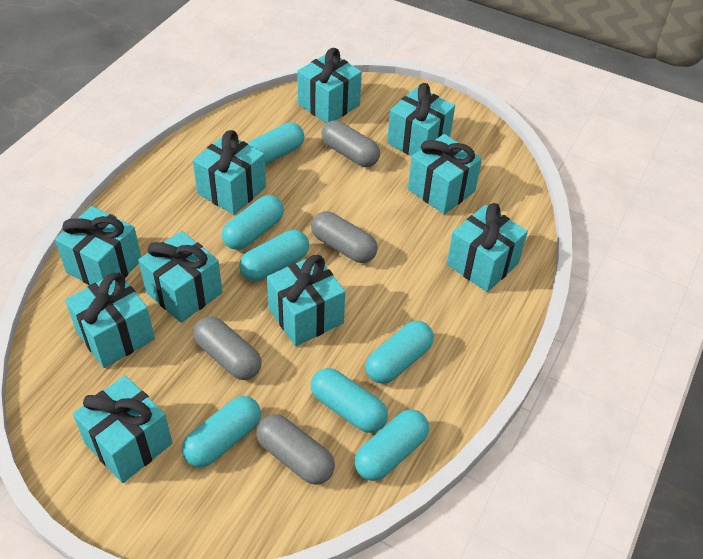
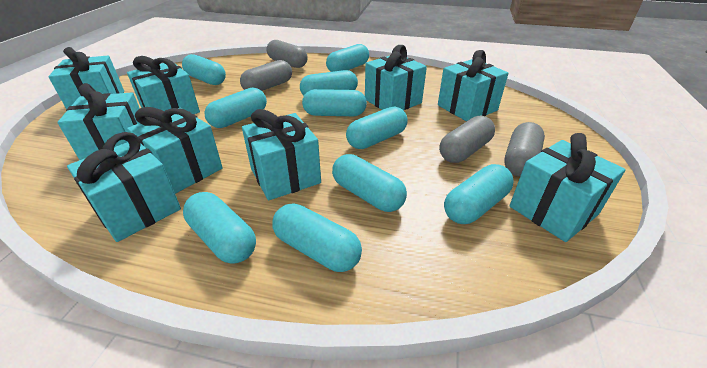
turquoise capsule: [182,396,261,467] [222,195,284,250] [239,230,309,281] [248,122,304,165] [311,368,388,433] [355,409,429,481] [366,321,434,384] = 7 -> [182,54,226,85] [183,192,256,264] [205,88,267,128] [272,203,362,272] [300,70,358,96] [302,89,367,116] [326,44,369,72] [332,154,407,212] [346,107,407,149] [444,164,514,224] = 10
turquoise gift: [55,206,141,285] [65,272,155,368] [73,375,172,483] [138,231,222,323] [193,130,266,215] [267,255,345,346] [297,48,362,123] [387,83,455,156] [408,134,482,214] [447,203,528,292] = 10 -> [48,47,124,109] [57,83,140,160] [67,132,181,242] [127,56,200,114] [127,107,223,194] [242,109,321,200] [365,45,427,110] [438,50,508,121] [509,133,626,242] = 9

